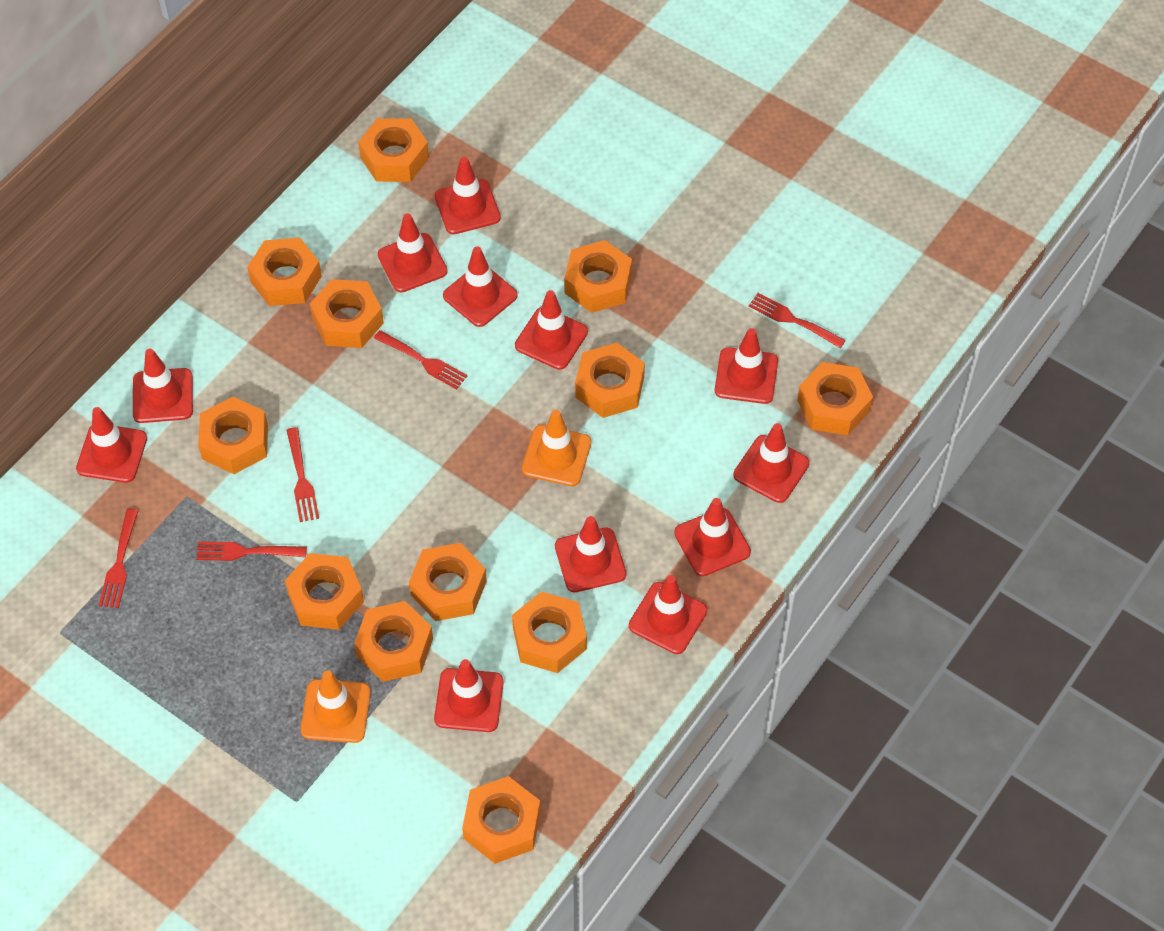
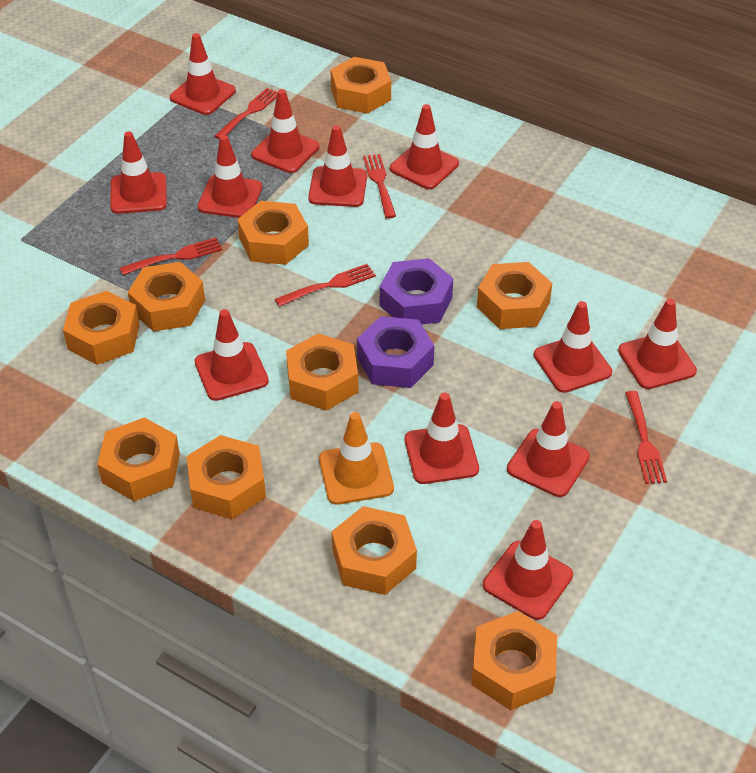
orange nut: [198,397,268,474] [247,238,322,306] [285,553,364,630] [310,279,384,348] [354,601,433,682] [358,118,429,182] [409,543,487,621] [462,776,541,864] [512,591,587,673] [564,240,632,313] [575,343,645,418] [797,362,873,435] = 12 -> [63,291,140,365] [97,417,180,501] [128,262,205,332] [187,435,266,519] [237,201,309,265] [286,333,358,411] [330,57,391,114] [332,506,417,595] [471,611,557,710] [477,262,553,329] = 10
orange traffic cone: [301,670,371,743] [522,410,591,486] = 2 -> [319,412,394,505] = 1
purple nut: none = 0 -> [357,316,434,388] [380,258,453,324] = 2

